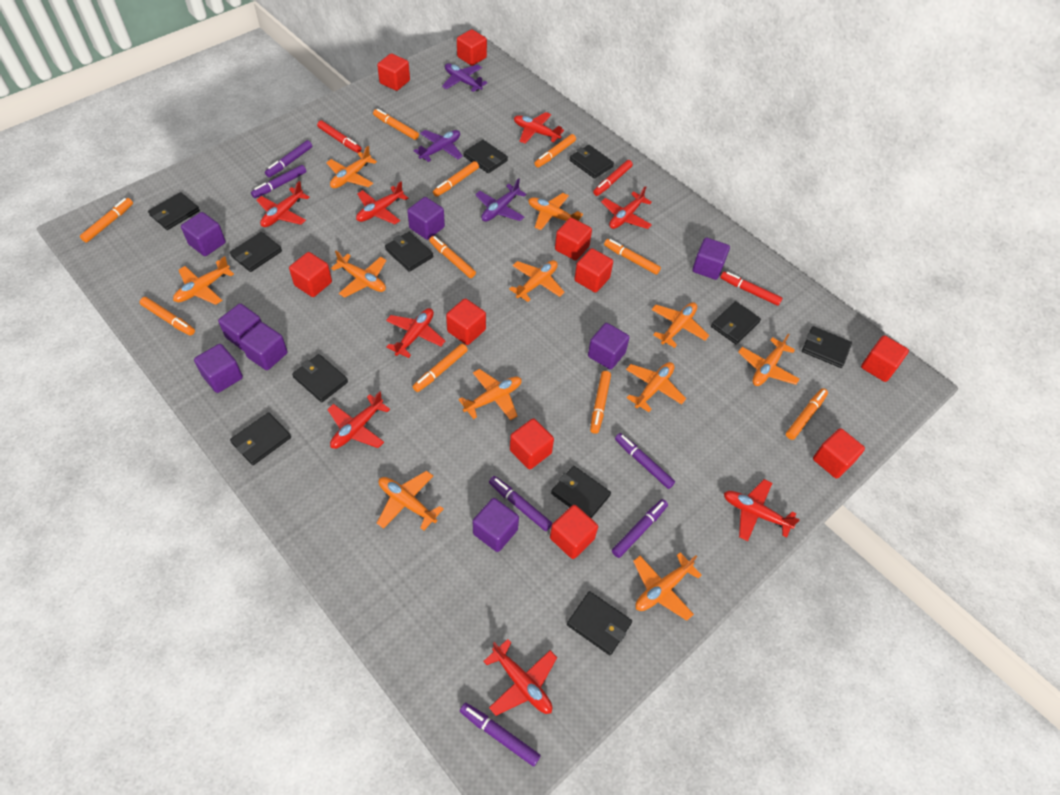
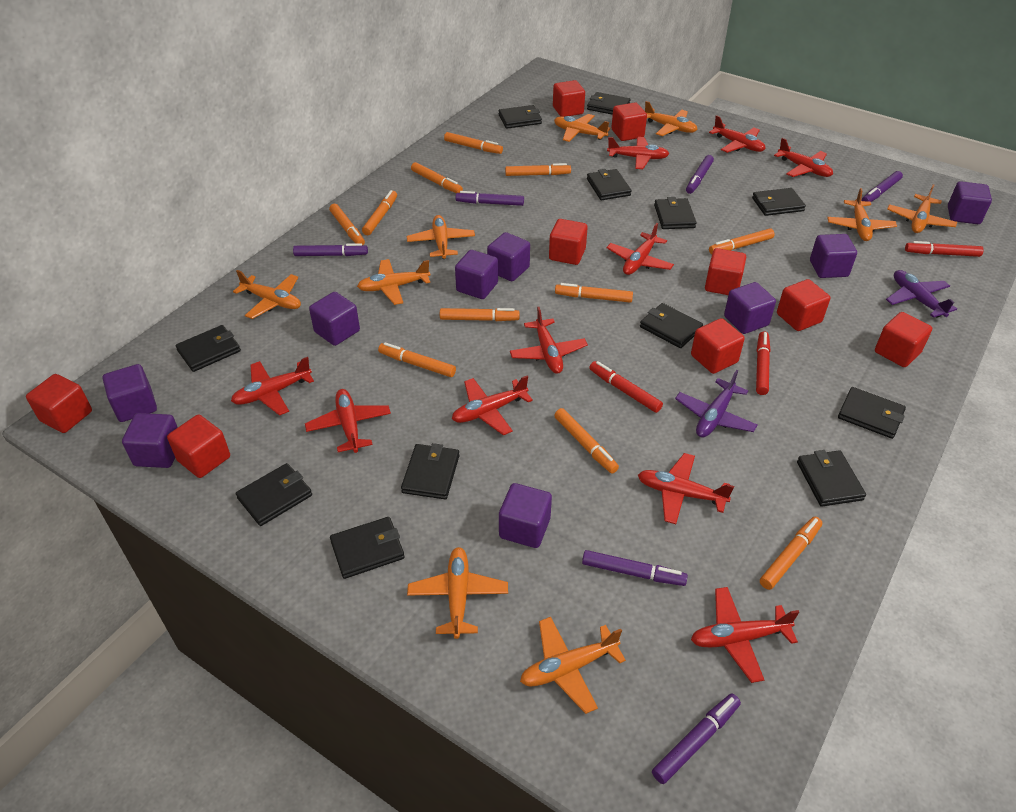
black wallet: [148,192,200,230] [230,232,282,272] [230,412,291,465] [292,354,348,402] [385,232,433,272] [463,140,508,173] [551,466,611,518] [567,591,632,655] [569,145,614,179] [711,301,761,344] [802,326,852,368] = 11 -> [176,325,241,372] [236,463,312,526] [330,517,405,579] [401,443,460,499] [499,105,542,129] [587,92,630,115] [587,169,631,200] [640,303,703,348] [654,197,697,229] [752,188,806,216] [797,450,866,506] [838,387,906,439] = 12
orange marker: [80,198,133,243] [140,297,195,336] [373,109,419,140] [413,344,468,392] [429,236,476,278] [433,161,479,197] [535,134,576,168] [590,371,611,434] [604,239,661,275] [786,388,828,440] = 10 -> [329,204,365,245] [362,190,397,235] [378,342,456,377] [411,162,463,193] [440,308,520,321] [444,132,503,154] [505,163,571,176] [554,408,619,474] [555,283,633,303] [709,229,775,254] [760,517,823,590] = 11
orange plane: [173,256,234,305] [326,146,377,188] [331,251,386,298] [377,471,444,530] [458,369,522,420] [509,260,565,302] [528,193,583,230] [626,362,686,412] [633,552,702,621] [651,302,709,348] [738,333,800,386] = 11 -> [233,270,301,319] [357,259,430,305] [407,215,475,259] [407,547,508,639] [520,617,626,714] [554,114,611,142] [645,101,698,136] [827,188,897,241] [887,184,957,233] = 9
purple cube: [181,212,226,256] [194,344,243,393] [218,303,262,351] [240,322,288,370] [407,197,445,240] [473,498,519,552] [588,323,630,370] [692,238,730,280] = 8 -> [103,364,157,422] [122,413,178,468] [309,292,360,346] [455,250,498,299] [487,232,530,281] [499,483,552,548] [724,282,776,334] [810,234,857,278] [948,181,992,224] = 9
purple plane: [414,130,463,162] [442,63,488,92] [475,178,526,222] = 3 -> [675,370,758,438] [886,270,957,318] = 2
red cube: [289,252,332,297] [377,53,410,91] [446,298,486,345] [457,29,487,66] [510,418,554,469] [550,505,598,559] [555,218,592,261] [574,248,613,292] [813,428,865,479] [861,335,909,382] = 10 -> [26,374,92,433] [167,415,230,478] [549,219,588,265] [553,80,585,117] [611,103,647,141] [691,318,745,374] [705,248,746,295] [777,279,830,331] [875,312,932,367] = 9
red plane: [256,181,309,227] [327,391,390,449] [356,181,408,224] [386,308,445,358] [483,639,557,716] [514,112,564,144] [601,186,652,229] [724,479,800,541] = 8 -> [231,357,314,416] [305,389,391,453] [452,376,533,435] [510,307,588,374] [607,137,669,169] [607,223,674,275] [638,453,734,524] [691,587,799,683] [709,115,765,153] [774,138,833,177] = 10

